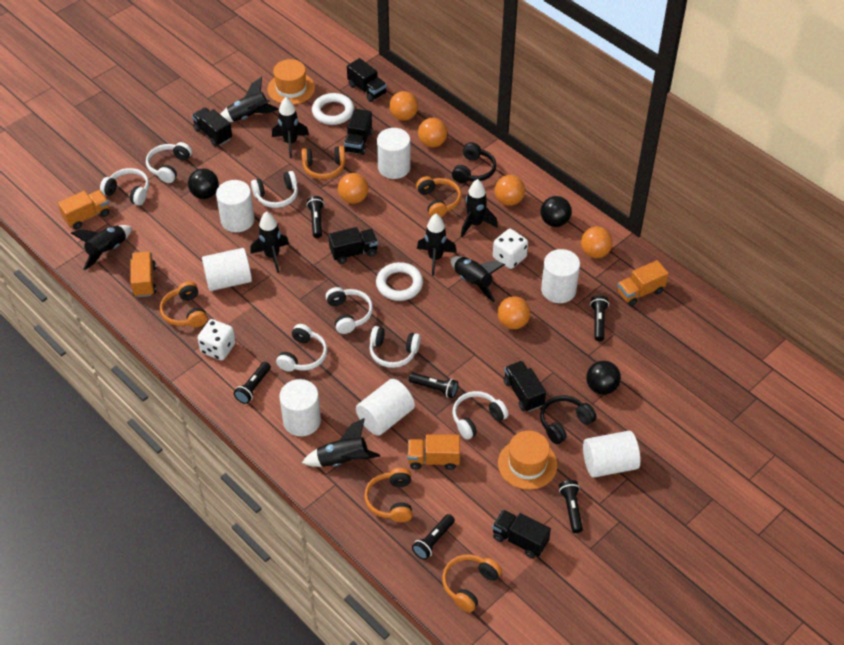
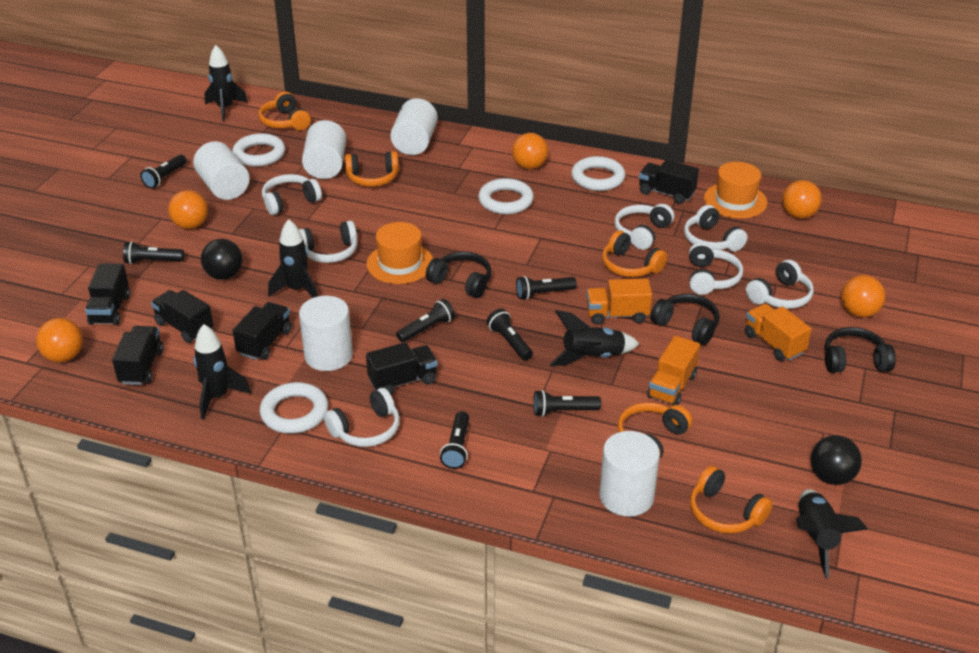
black ball: [188,168,219,199] [541,196,572,227] [586,361,621,395] = 3 -> [201,239,243,280] [810,435,862,485] = 2
black flashlight: [234,362,271,404] [307,196,324,238] [409,372,458,398] [412,514,455,560] [559,480,583,533] [590,295,609,341] = 6 -> [123,241,184,264] [140,154,187,188] [396,299,455,342] [440,411,469,469] [487,309,533,361] [516,276,577,300] [533,390,601,417] = 7
black headphones: [452,142,496,183] [540,395,597,444] = 2 -> [426,252,492,298] [650,294,720,345] [825,327,896,373] = 3
black rocket: [71,225,132,270] [220,77,279,122] [250,211,289,273] [272,97,309,158] [302,418,380,467] [417,214,457,276] [451,256,505,302] [461,179,498,237] = 8 -> [194,324,251,420] [204,45,248,121] [268,219,318,298] [550,310,639,366] [796,489,868,578] = 5
orange ball: [338,173,368,204] [389,91,418,121] [418,118,447,147] [495,175,525,206] [497,296,530,329] [581,227,613,258] = 6 -> [36,318,83,362] [168,190,208,229] [512,133,548,169] [782,180,822,219] [841,275,885,318] = 5
orange truck: [58,190,109,229] [130,251,156,297] [408,434,460,470] [617,260,669,306] = 4 -> [586,278,652,325] [647,336,700,405] [745,304,812,361] = 3
white cylinder: [202,248,252,291] [216,180,255,232] [279,379,321,436] [356,379,415,436] [377,128,411,179] [541,249,580,303] [583,431,640,478] = 7 -> [193,141,250,200] [299,296,353,371] [302,120,346,179] [390,98,438,155] [600,431,660,517] = 5
white dice: [198,319,236,360] [493,229,528,269] = 2 -> none = 0
white ring: [312,93,354,125] [376,262,423,301] = 2 -> [232,133,285,167] [260,382,328,434] [478,178,534,214] [571,156,625,191] = 4

